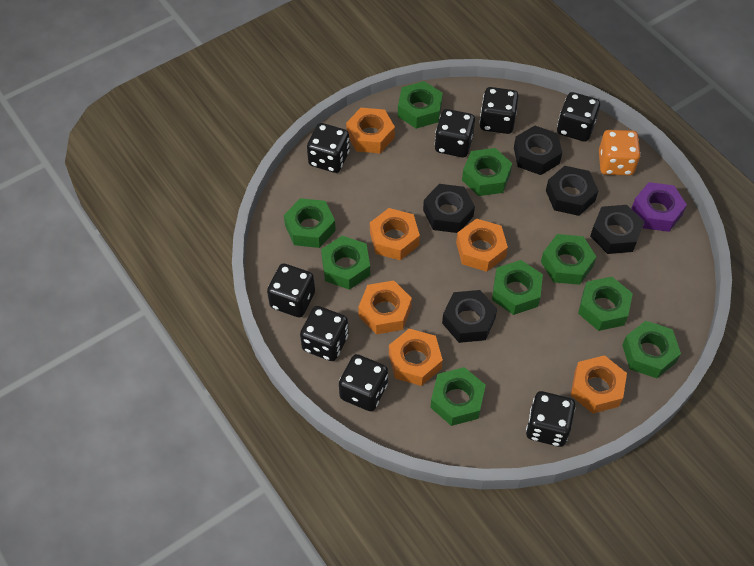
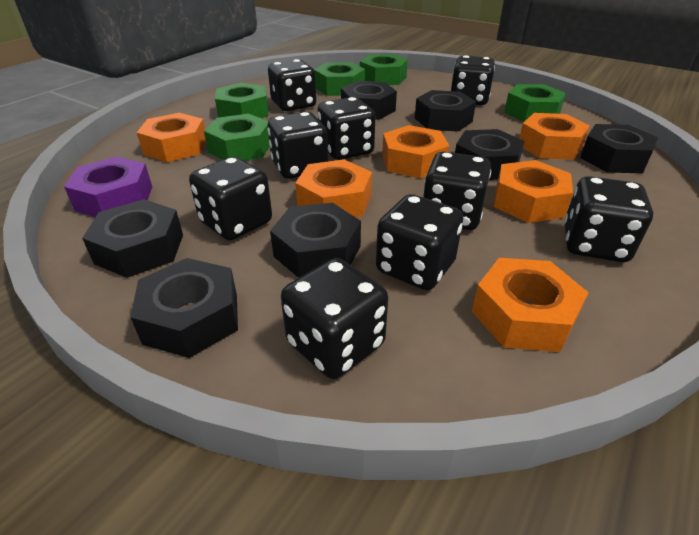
black dice: [267,264,315,317] [300,306,349,361] [307,123,350,173] [339,354,388,411] [435,109,475,157] [480,87,519,134] [526,391,575,447] [557,92,600,142] = 8 -> [189,157,272,240] [268,59,316,111] [268,112,328,179] [281,258,388,379] [318,97,375,160] [376,194,463,290] [423,152,491,230] [450,55,495,105] [564,176,653,262] = 9
black nut: [423,184,475,233] [442,290,497,343] [514,126,562,175] [546,166,598,216] [590,205,644,254] = 5 -> [82,199,183,278] [130,258,238,358] [270,203,361,278] [341,81,397,120] [415,90,476,132] [455,129,525,180] [580,124,658,174] = 7
green nut: [284,198,336,248] [321,236,370,290] [398,81,443,129] [430,367,486,426] [462,148,512,196] [492,260,543,315] [541,234,597,285] [578,277,633,331] [622,321,681,378] = 9 -> [204,114,270,161] [215,83,268,118] [314,62,365,96] [360,54,408,85] [504,84,566,122] = 5
orange dice: [599,130,641,175] = 1 -> none = 0

